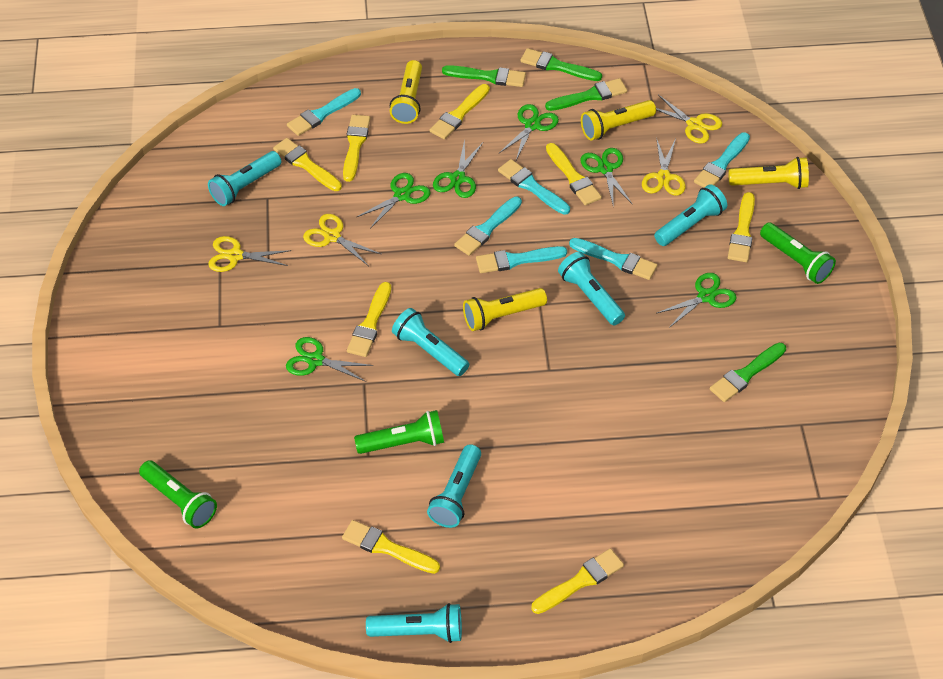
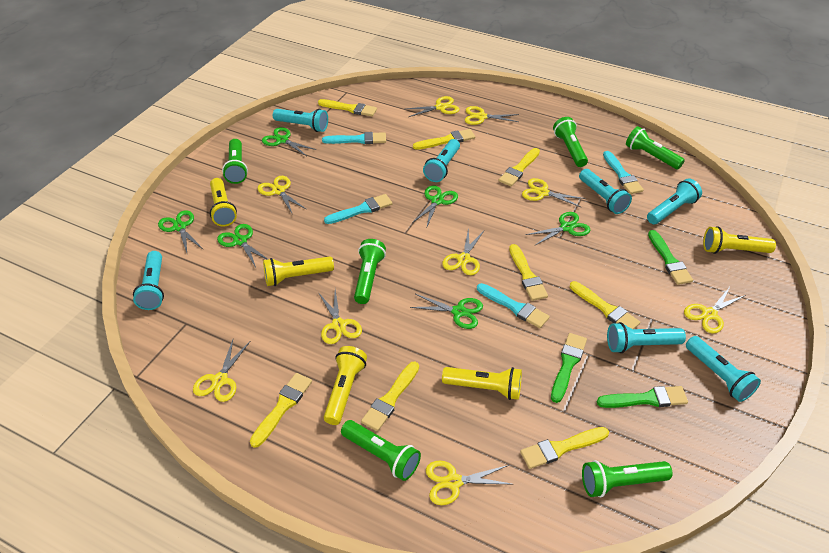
green brush: [442,65,526,87] [521,48,602,81] [545,78,627,111] [710,343,786,402] = 4 -> [551,333,587,403] [597,386,688,408] [648,230,693,285] = 3
green flashlight: [139,460,217,529] [354,410,444,454] [760,223,836,284] = 3 -> [222,139,248,184] [341,420,421,481] [354,239,386,304] [553,117,588,167] [582,460,673,497] [626,126,685,169] = 6
turquoise brush: [287,88,361,136] [454,197,522,256] [476,246,567,273] [498,159,570,214] [569,238,657,280] [694,132,750,188] = 6 -> [322,132,386,144] [324,194,392,224] [477,283,550,328] [603,151,644,194] = 4
turquoise flashlight: [208,151,282,206] [366,603,462,643] [392,308,469,376] [427,444,481,528] [558,252,625,325] [654,184,727,246] = 6 -> [133,251,164,310] [273,109,328,132] [423,139,460,182] [579,169,632,214] [607,322,686,353] [647,179,702,224] [686,336,761,402] = 7
yellow flashlight: [390,60,422,124] [463,288,547,331] [581,100,656,141] [728,157,809,189] = 4 -> [210,178,237,227] [263,257,334,286] [324,346,367,425] [442,367,522,400] [703,226,776,254] = 5
yellow scissors: [208,236,291,272] [303,214,381,266] [642,137,685,196] [656,95,722,143] = 4 -> [193,340,250,402] [258,176,307,215] [318,290,362,344] [406,96,459,117] [426,461,511,505] [442,228,484,275] [465,106,519,125] [522,178,586,208] [684,287,746,333] = 9

